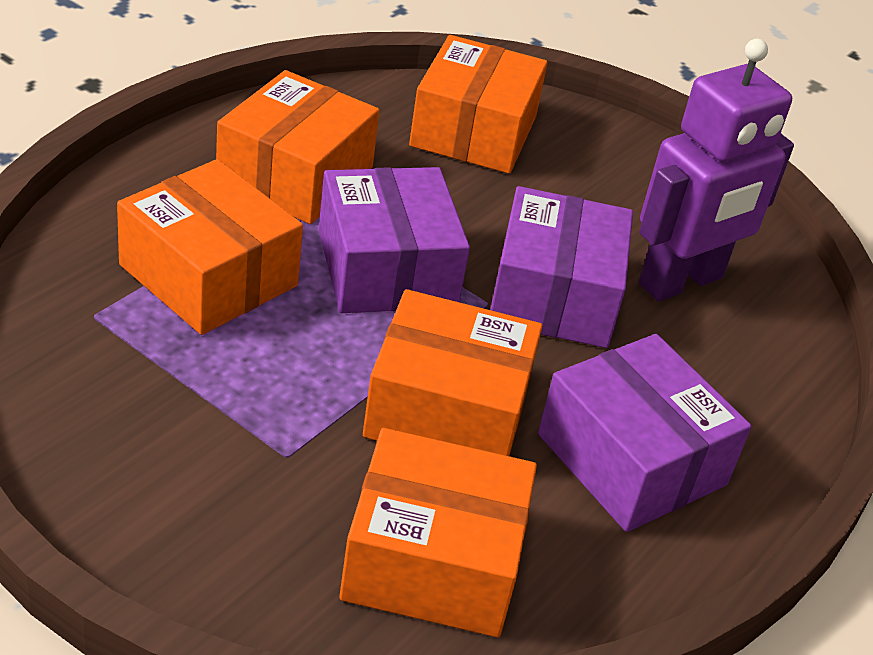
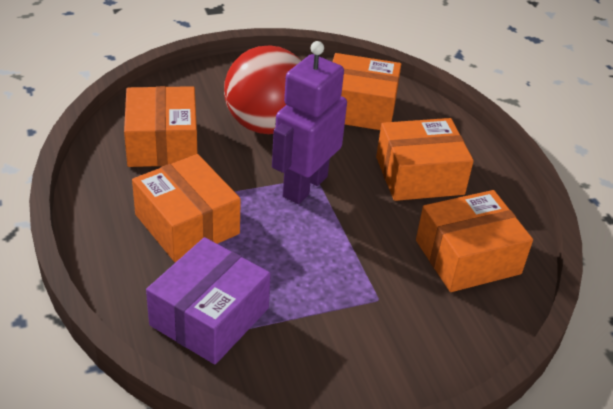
purple box: [319,167,470,313] [490,186,633,348] [538,334,752,532] = 3 -> [146,237,271,364] = 1
red ball: none = 0 -> [224,45,301,134] = 1

